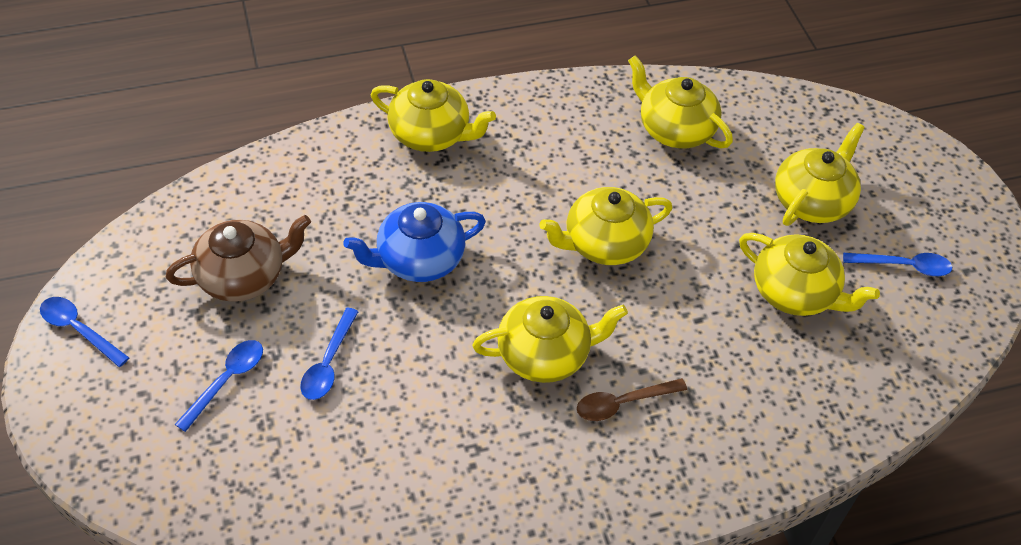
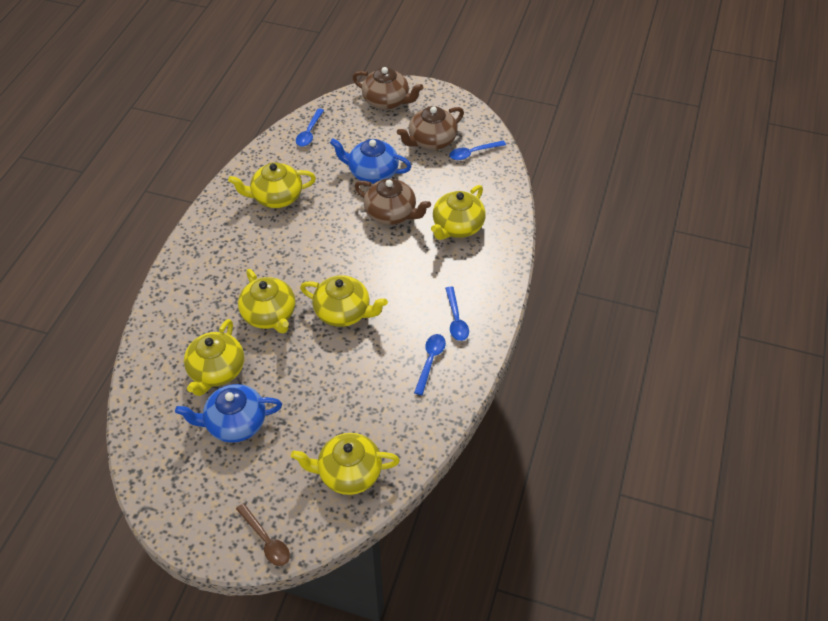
blue teapot: [343,202,486,282] = 1 -> [175,384,282,443] [330,138,412,184] = 2
brown teapot: [166,215,311,302] = 1 -> [352,67,423,110] [355,178,431,225] [397,106,464,150] = 3

